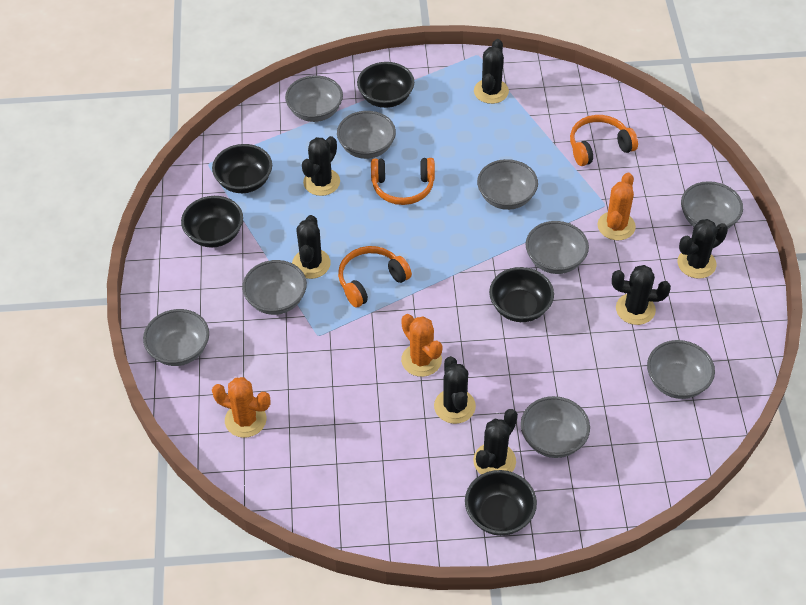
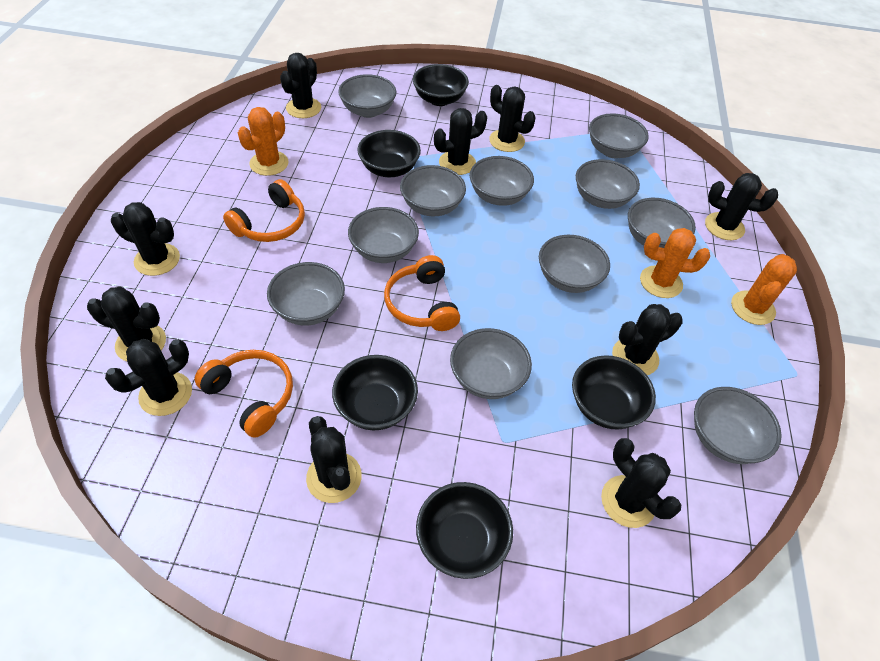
black cactus: [292,215,331,279] [302,136,340,196] [434,356,476,424] [473,409,518,474] [474,39,509,104] [612,265,671,325] [678,219,728,279] = 7 -> [87,287,166,361] [105,339,192,416] [111,202,180,276] [280,53,321,118] [306,416,362,503] [434,108,487,175] [489,85,535,152] [601,438,681,528] [612,304,683,375] [705,173,778,240] = 10
grey bowl: [143,309,209,366] [242,260,307,315] [285,75,343,122] [337,111,396,159] [477,159,538,210] [521,396,590,458] [526,221,589,274] [647,340,715,399] [681,181,743,229] = 9 -> [267,262,345,326] [338,74,396,118] [348,207,419,263] [400,165,466,216] [450,328,532,399] [470,156,534,206] [539,235,610,293] [576,159,640,209] [589,113,649,158] [628,198,696,248] [694,387,782,464] = 11

